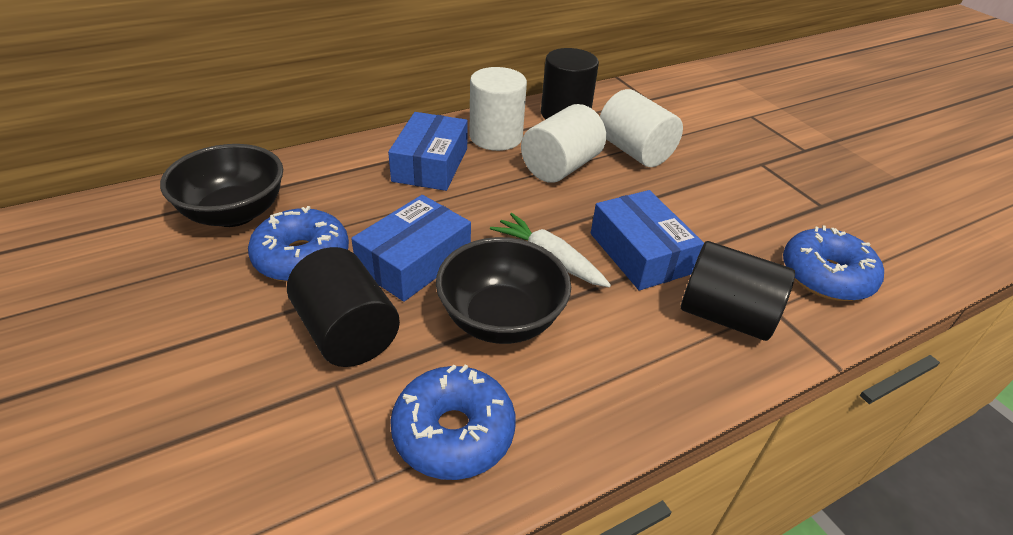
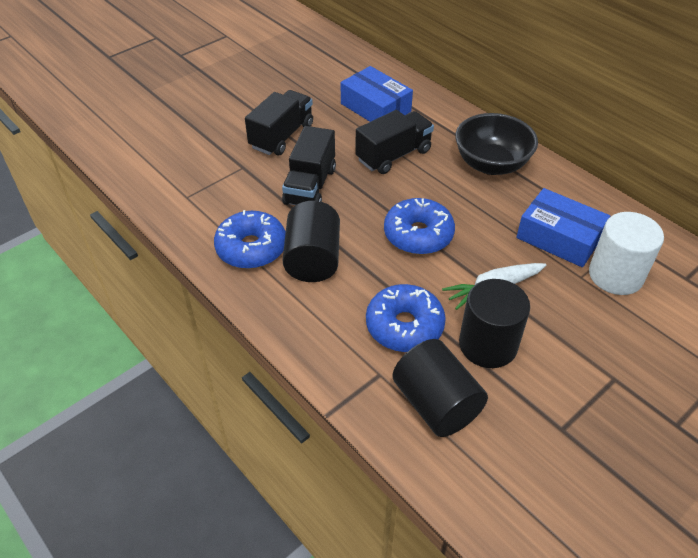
black bowl: [160,144,283,227] [436,237,571,344] = 2 -> [455,113,538,175] = 1
black truck: none = 0 -> [245,90,313,155] [282,126,336,205] [355,110,434,174] = 3
blue box: [351,195,471,302] [388,112,468,191] [591,190,704,290] = 3 -> [341,66,413,122] [516,188,610,267] = 2
white cylinder: [469,67,527,151] [521,104,606,183] [600,89,683,167] = 3 -> [589,212,664,295] = 1

